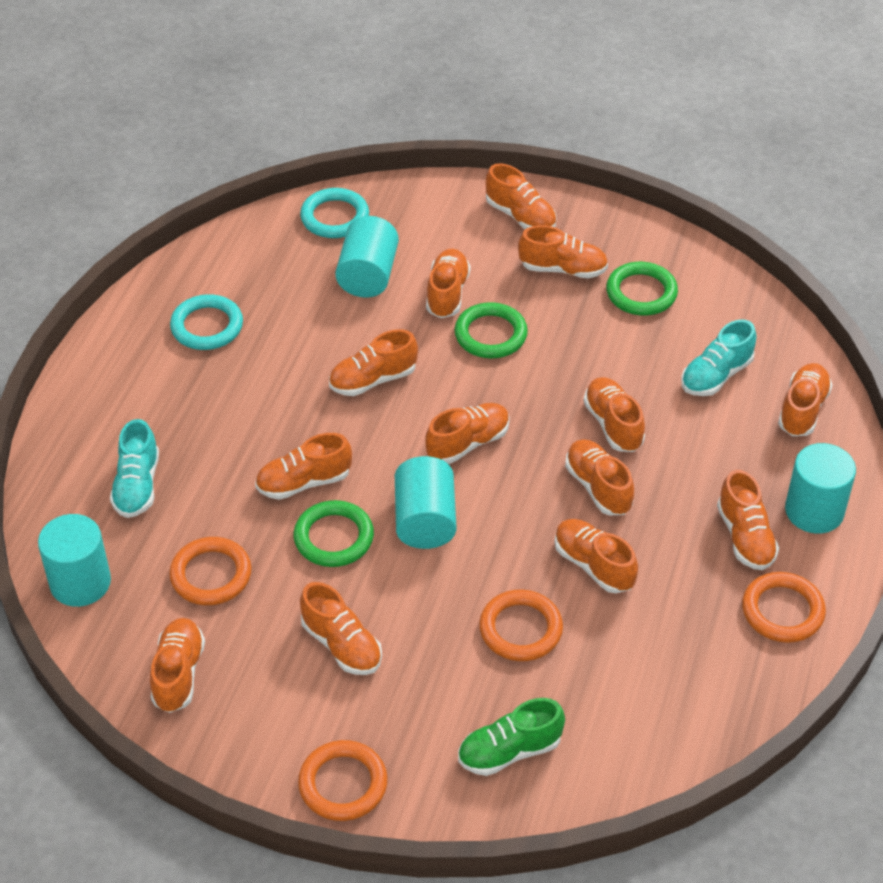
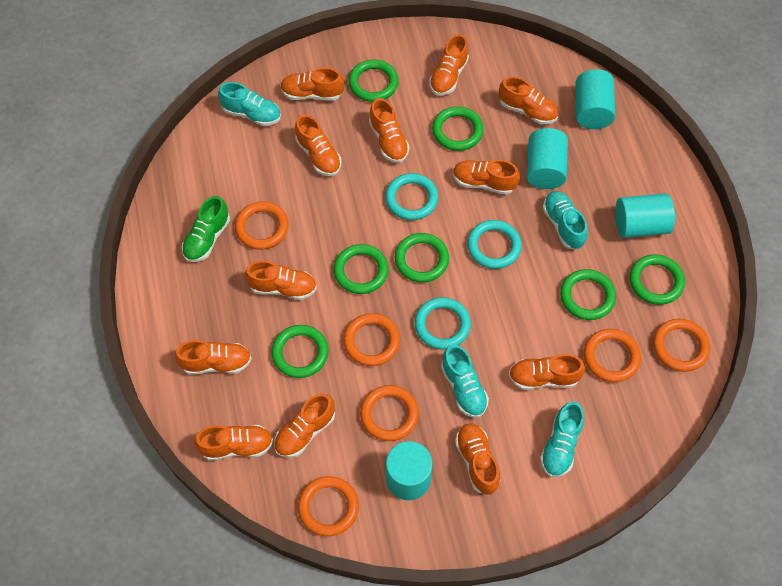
green ring: [294,500,374,567] [455,302,528,358] [606,262,678,316] = 3 -> [272,325,329,378] [334,244,388,294] [349,59,399,102] [395,233,449,282] [432,106,484,151] [560,269,616,320] [629,254,685,305] = 7
orange ring: [169,537,252,605] [298,740,388,821] [479,590,563,661] [742,572,826,643] = 4 -> [235,201,289,250] [298,476,359,536] [343,313,400,366] [360,385,419,441] [584,329,641,382] [653,319,710,372] = 6
orange shoe: [150,618,205,713] [255,433,352,500] [300,582,382,675] [329,329,418,396] [425,403,510,464] [426,249,470,318] [486,163,557,229] [518,225,608,279] [555,519,638,593] [565,439,634,515] [583,377,645,452] [717,470,779,570] [778,363,832,436] = 13 -> [175,340,252,375] [194,425,273,461] [245,261,317,300] [274,393,335,458] [280,68,344,101] [295,115,341,176] [369,98,410,163] [429,34,469,96] [453,160,520,195] [455,423,500,495] [499,76,558,124] [509,354,585,390] = 12
turquoise ring: [170,294,243,350] [300,188,369,238] = 2 -> [385,173,438,220] [415,297,471,349] [467,220,522,269] = 3
turquoise shoe: [110,419,159,518] [681,319,756,396] = 2 -> [218,82,281,126] [441,345,489,418] [540,402,584,477] [543,191,588,249] = 4

